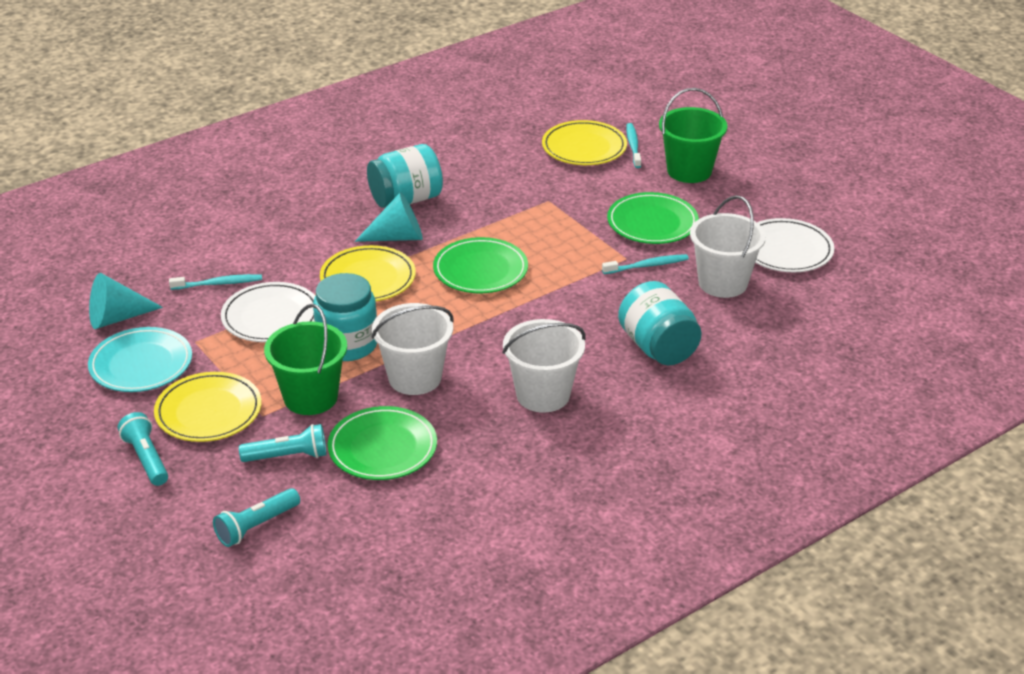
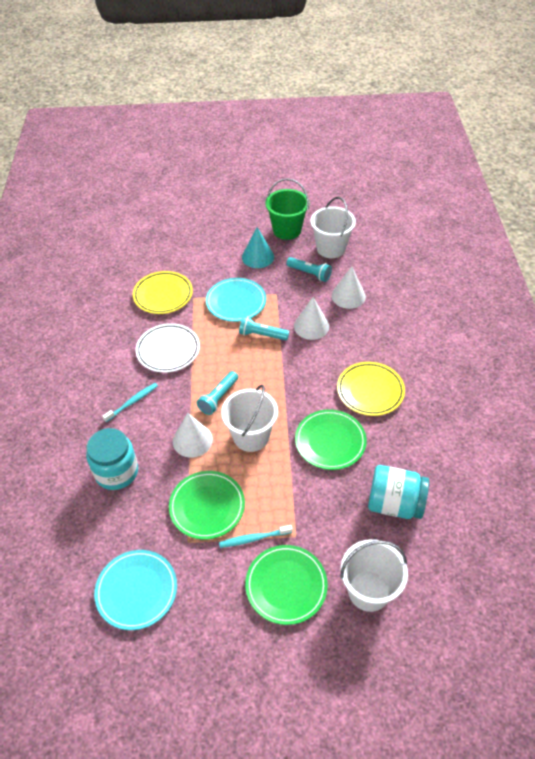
green bucket: [264,304,347,415] [659,88,727,183] = 2 -> [265,178,309,240] = 1
turquoise cone: [89,273,163,329] [355,192,423,242] = 2 -> [242,227,274,268] = 1
turquoise jar: [313,273,377,361] [367,144,443,208] [618,281,702,365] = 3 -> [86,428,138,490] [368,465,429,519] = 2
turquoise plate: [88,327,192,392] = 1 -> [94,550,177,630] [206,278,266,322] = 2
turquoise toothbrush: [169,274,262,290] [602,254,689,274] [626,123,641,168] = 3 -> [102,383,158,422] [219,525,293,548] = 2
white cone: none = 0 -> [173,413,213,458] [294,297,329,340] [332,266,366,309] = 3
white plate: [221,282,315,342] [755,218,834,272] = 2 -> [136,323,200,373] = 1
yellow plate: [154,372,262,442] [320,245,416,301] [542,120,627,165] = 3 -> [133,271,193,314] [337,362,405,416] = 2

